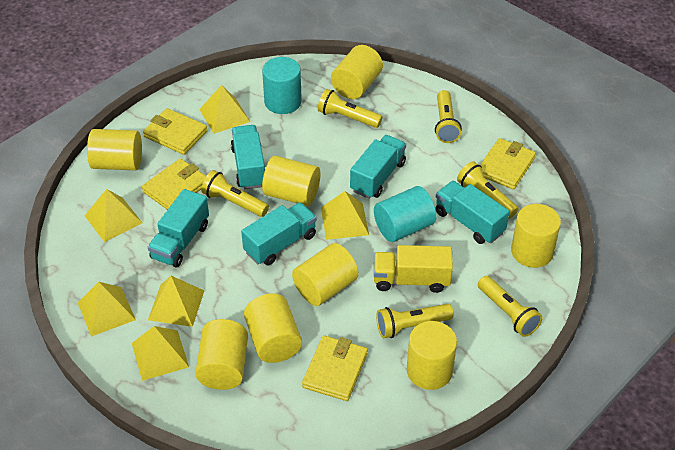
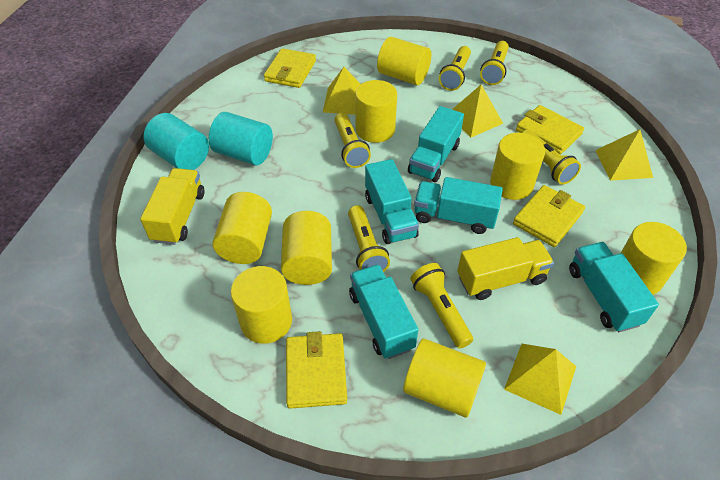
yellow pyramid: [78,282,136,337] [85,189,143,242] [132,326,189,381] [148,276,204,327] [199,85,250,134] [321,191,369,240] = 6 -> [323,67,361,115] [452,85,503,137] [504,344,576,415] [595,129,653,181] = 4
yellow truck: [374,245,453,293] = 1 -> [140,168,205,245] [457,237,554,300] = 2

